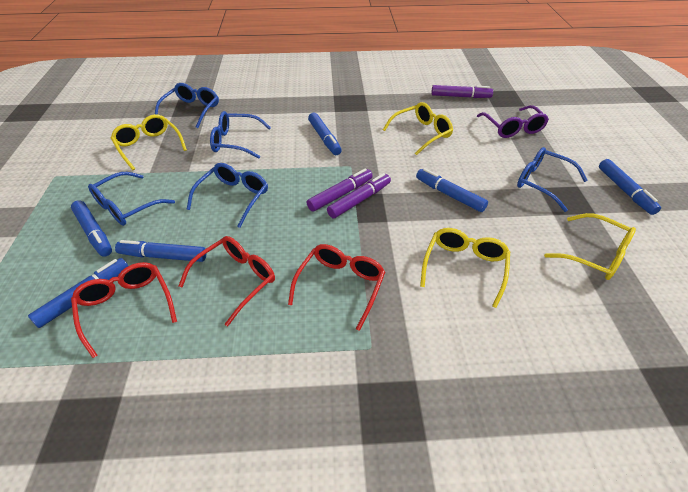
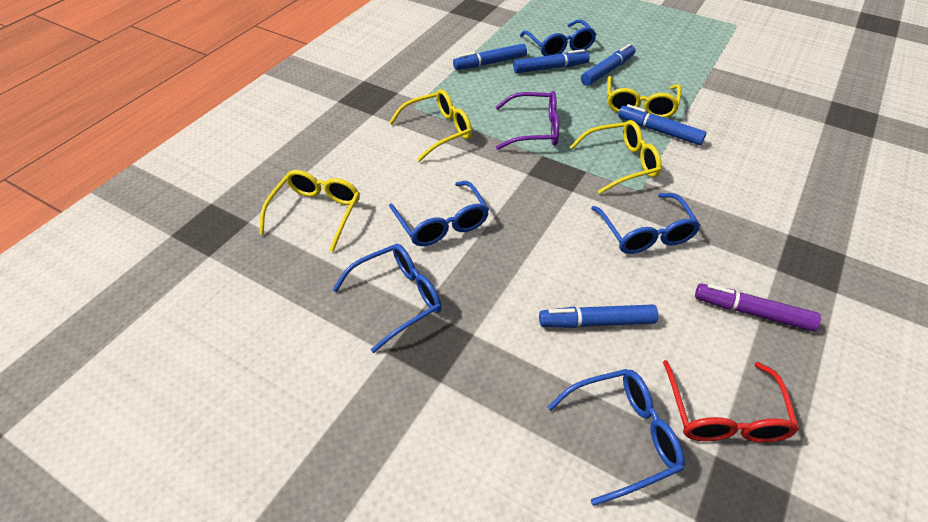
blue marker: [28,258,128,328] [71,200,112,257] [115,240,206,262] [308,113,342,155] [416,168,488,212] [599,159,661,215] = 6 -> [453,44,527,70] [513,49,590,73] [539,304,658,328] [581,44,635,86] [618,104,707,145] = 5
purple marker: [307,168,373,212] [327,173,391,218] [431,85,493,98] = 3 -> [695,284,821,331] = 1
red glasses: [71,262,177,358] [179,236,275,327] [288,244,385,331] = 3 -> [663,360,799,443] = 1

